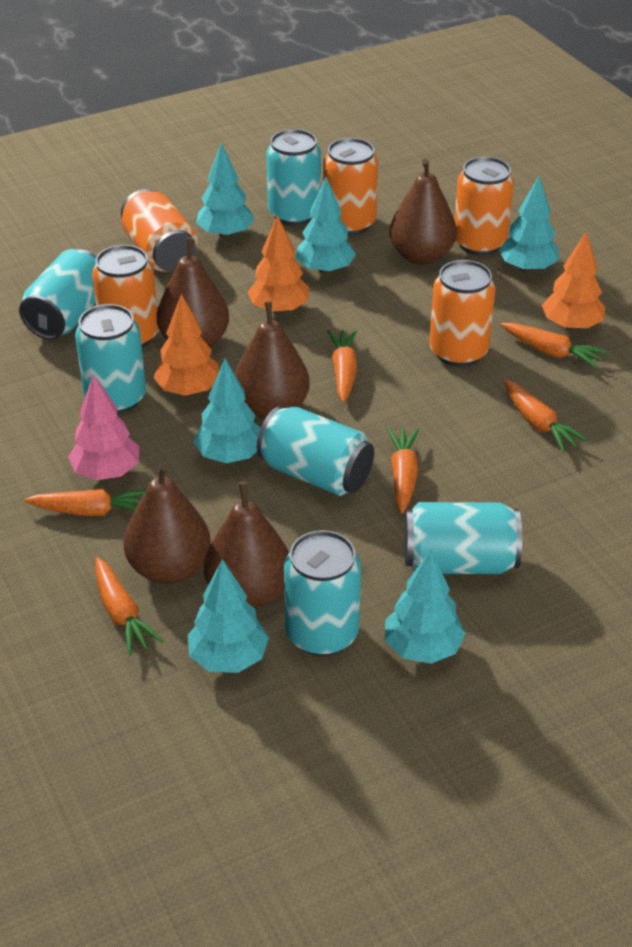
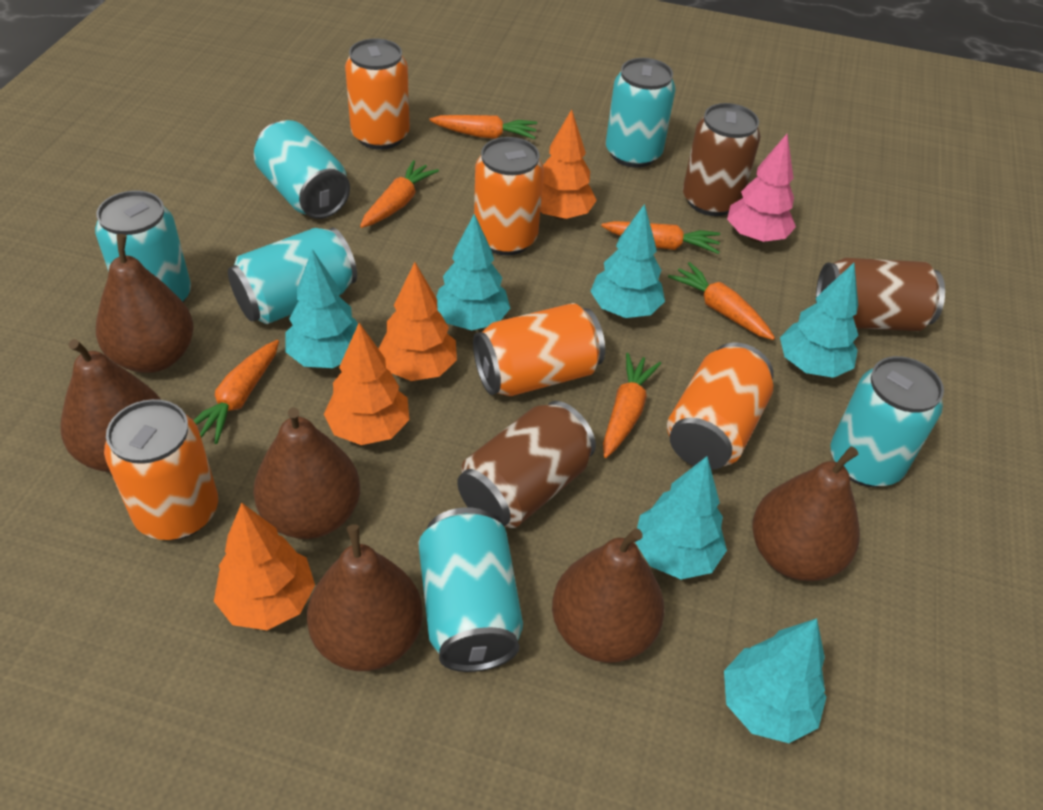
brown can: none = 0 -> [457,401,596,528] [683,103,761,216] [816,258,945,331] = 3
brown pear: [123,464,211,584] [157,237,229,347] [204,481,289,609] [235,301,310,419] [390,159,457,265] = 5 -> [60,339,161,472] [96,234,194,373] [253,407,360,539] [307,524,423,671] [552,528,665,663] [753,446,860,581] = 6
orange tree: [153,294,219,396] [248,215,309,314] [542,231,605,331] = 3 -> [214,503,315,630] [324,323,409,445] [378,262,457,381] [540,109,597,220] = 4

